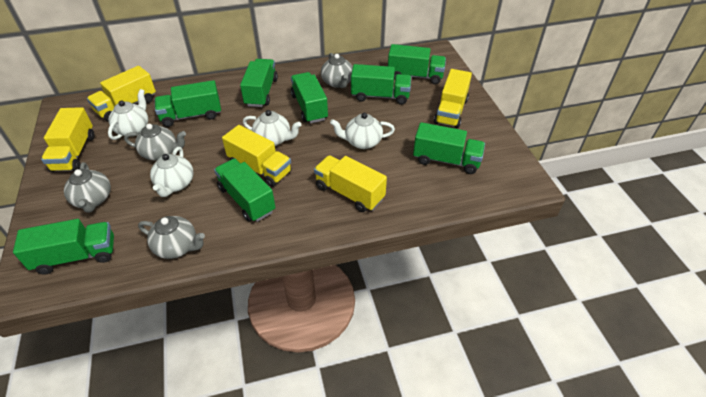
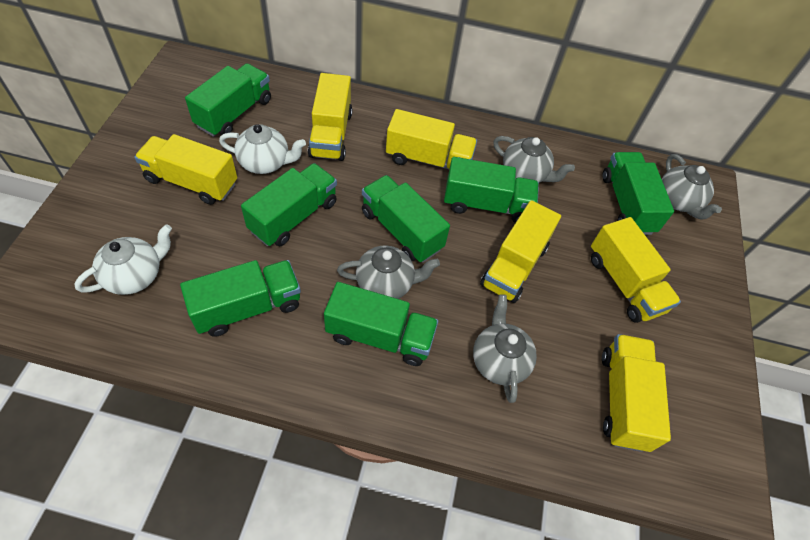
green truck: [13,219,114,275] [155,80,221,127] [214,159,276,222] [240,59,278,107] [291,72,328,123] [351,64,411,105] [388,44,446,84] [413,122,485,174] = 8 -> [180,260,301,337] [185,63,271,137] [241,163,337,246] [324,282,438,366] [362,175,450,263] [444,157,539,223] [602,152,674,235] = 7
white teapot: [108,89,148,140] [150,147,193,197] [243,110,301,146] [330,113,395,149] = 4 -> [74,224,172,295] [219,124,306,174] = 2
yellow truck: [41,107,95,172] [87,66,156,122] [222,125,291,187] [314,155,387,212] [434,69,472,128] = 5 -> [134,134,237,205] [308,73,352,161] [386,109,477,169] [480,200,561,303] [591,217,681,323] [602,334,671,452] = 6

